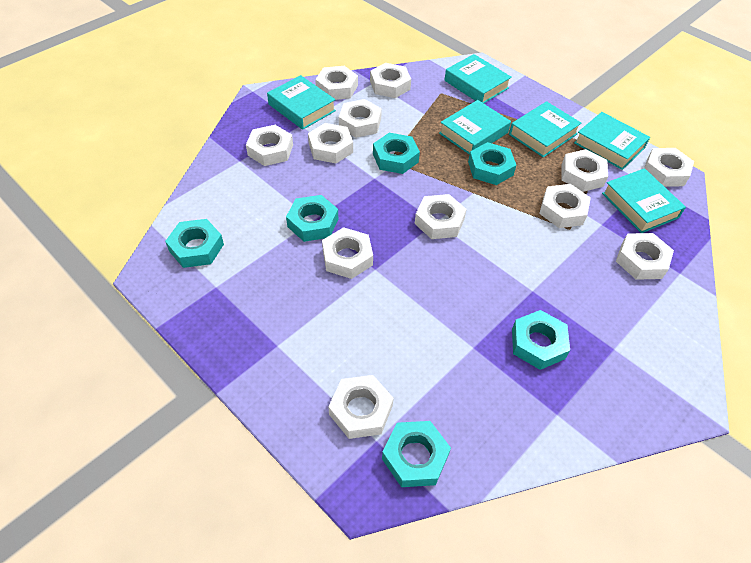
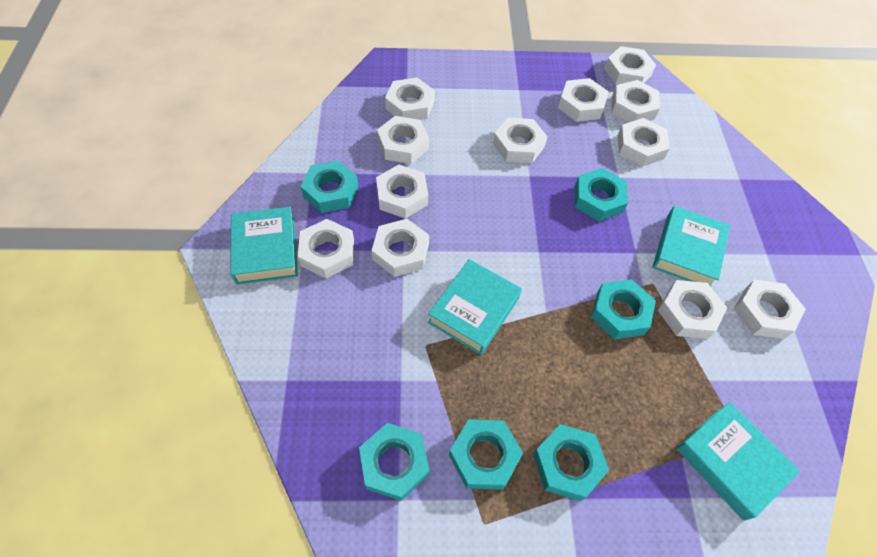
turquoise book: [267,75,336,130] [439,100,511,155] [444,54,512,103] [509,101,582,158] [574,112,650,170] [602,168,686,233] = 6 -> [231,207,298,285] [428,259,522,355] [653,206,731,287] [676,402,800,521] = 4

